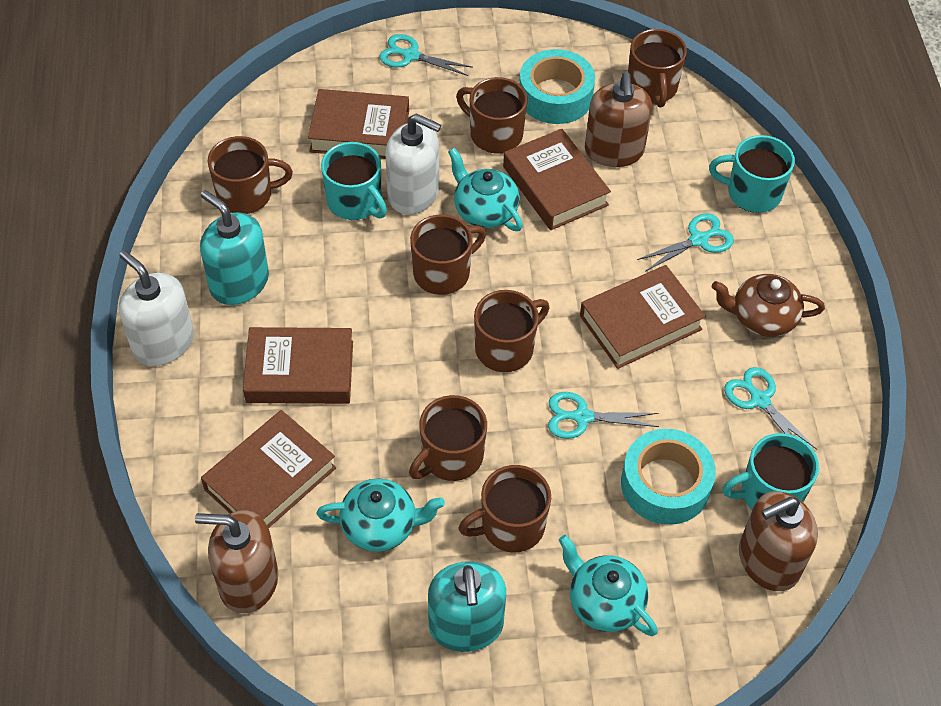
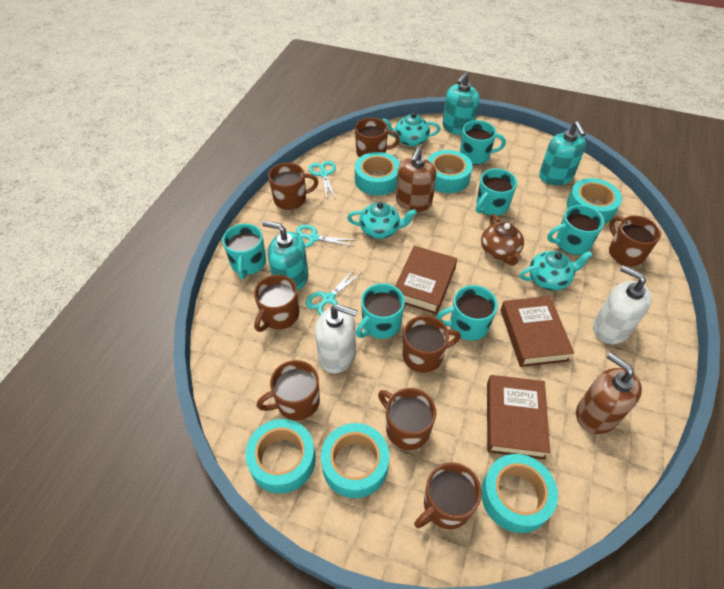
brown book: [201,410,336,528] [243,327,353,404] [308,89,409,159] [503,129,611,230] [580,265,706,369] = 5 -> [395,246,457,314] [487,375,550,460] [500,296,574,367] = 3
brown mug: [208,136,293,214] [409,395,487,481] [410,215,486,295] [456,77,527,154] [458,465,551,552] [474,290,549,372] [628,29,687,108] = 7 -> [254,275,299,332] [257,360,320,421] [268,163,318,210] [355,118,400,158] [378,388,436,450] [403,315,461,373] [414,462,482,529] [609,216,661,266] = 8
brown soap dispenser: [195,510,278,613] [585,73,652,167] [739,491,818,591] = 3 -> [396,147,436,212] [576,352,642,434] = 2
turquoise mug: [321,142,387,220] [709,135,795,213] [722,433,819,510] = 3 -> [222,224,266,279] [356,283,405,339] [436,285,498,341] [460,120,506,165] [476,169,517,216] [547,205,604,255] = 6
turquoise scissors: [379,34,473,76] [548,392,659,439] [637,213,734,271] [724,367,817,450] = 4 -> [296,225,355,248] [306,268,361,315] [309,161,336,199] = 3
turquoise soap dispenser: [200,190,269,305] [428,562,506,652] = 2 -> [262,221,308,291] [442,72,479,135] [539,121,586,185] = 3
turquoise tape: [519,49,595,124] [621,429,716,525] = 2 -> [245,419,316,494] [321,423,389,498] [355,152,400,196] [427,150,472,193] [481,454,558,533] [567,178,622,224] = 6

